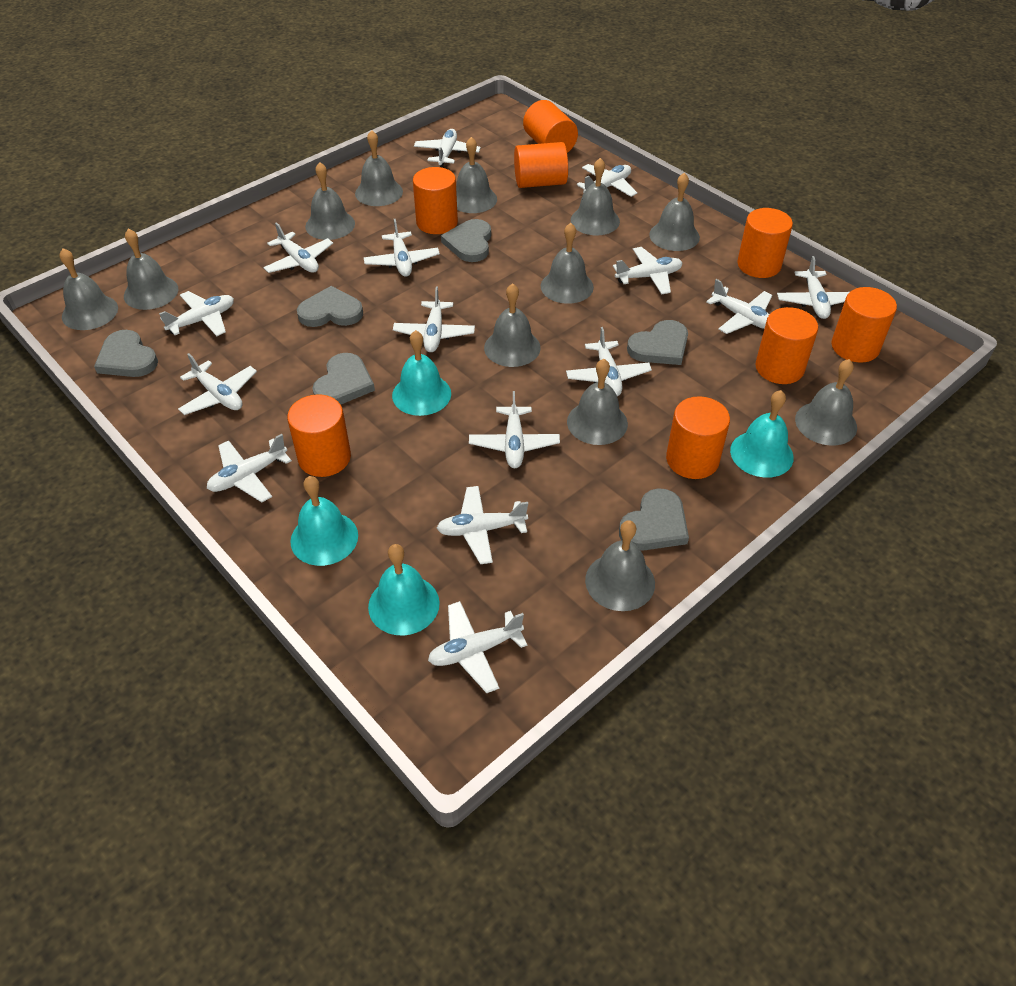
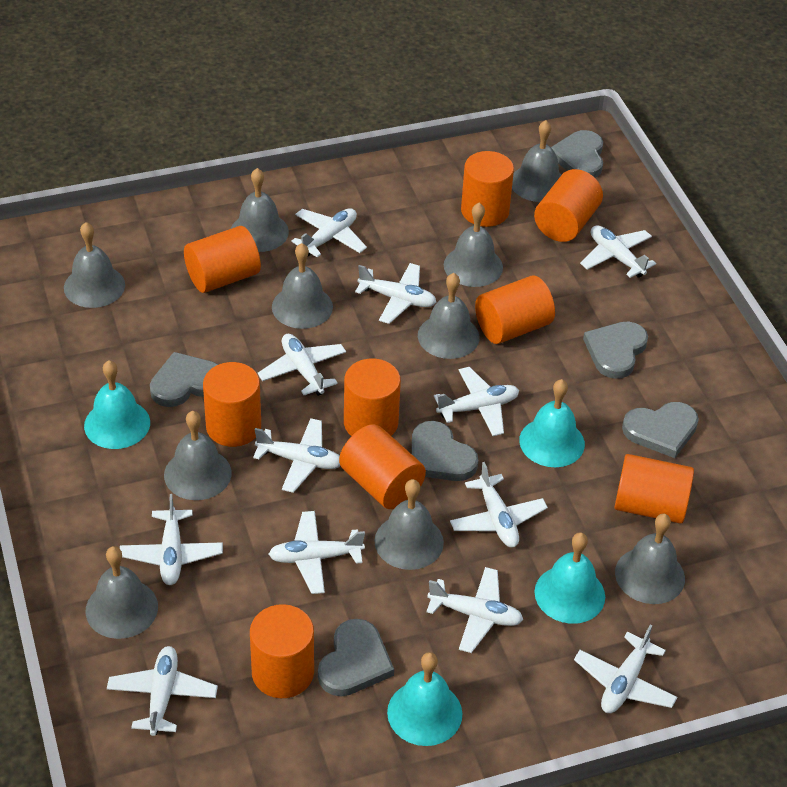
grey bell: [59,248,118,330] [124,228,178,310] [305,162,355,240] [355,130,403,206] [456,137,497,213] [484,283,541,367] [541,223,594,304] [567,359,628,445] [571,158,620,235] [585,520,655,611] [649,173,700,251] [795,359,857,446] = 12 -> [64,222,125,308] [86,546,158,639] [164,411,231,500] [231,168,289,252] [272,243,333,329] [374,479,444,570] [418,273,480,359] [444,203,503,287] [512,120,561,202] [615,514,685,604] = 10
orange cylinder: [287,394,351,477] [413,167,458,234] [514,142,568,188] [523,100,578,153] [666,396,730,479] [737,208,793,278] [755,307,818,384] [831,287,897,363] = 8 -> [184,226,261,293] [203,362,261,447] [250,604,314,698] [339,424,426,509] [344,359,401,436] [461,151,514,227] [475,276,555,344] [534,169,603,242] [615,454,694,524] = 9
white plane: [159,291,234,336] [178,353,257,415] [207,434,292,502] [263,222,333,273] [364,219,440,277] [393,286,475,352] [414,129,480,168] [428,601,527,693] [436,486,528,564] [469,391,560,468] [566,327,652,396] [577,164,637,197] [613,247,683,294] [706,279,772,334] [777,256,849,319] = 15 -> [107,646,218,736] [120,494,223,585] [253,418,340,493] [258,334,346,396] [269,511,365,594] [291,208,367,258] [355,263,436,324] [426,567,523,653] [434,367,519,436] [450,462,548,547] [574,625,677,713] [580,225,656,278] = 12

